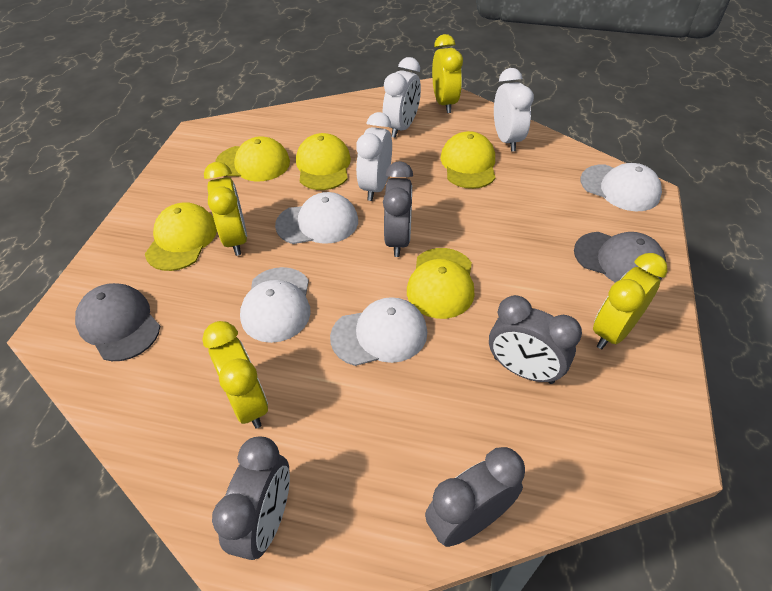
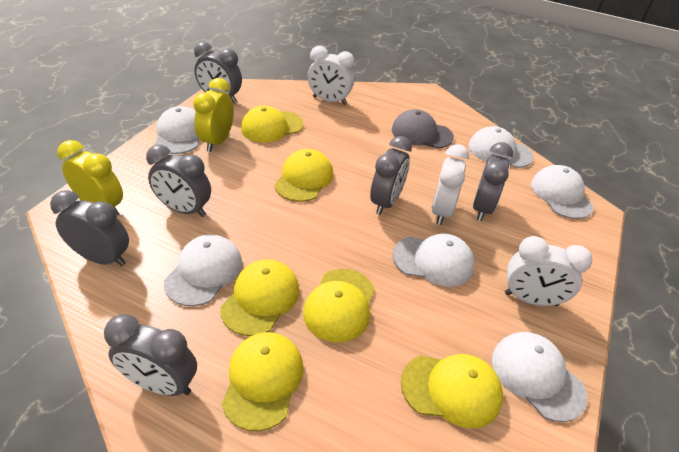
grey cap: [75,283,160,361] [574,232,666,283] = 2 -> [392,109,454,148] = 1
grey clock: [212,436,290,560] [383,161,413,257] [425,447,525,547] [489,295,582,384] = 4 -> [50,190,129,266] [104,314,197,396] [146,145,211,217] [194,42,242,104] [370,136,412,215] [473,142,513,221] = 6
white cap: [240,267,311,343] [275,192,358,244] [330,297,427,366] [580,163,662,211] = 4 -> [155,106,199,154] [164,234,242,306] [393,234,475,287] [469,126,533,168] [492,332,587,422] [531,165,594,219] = 6
yellow cap: [145,202,217,271] [215,136,290,182] [296,133,351,190] [407,248,475,319] [441,131,496,189] = 5 -> [220,259,300,336] [222,332,304,431] [241,106,303,143] [274,149,333,202] [303,269,375,343] [401,354,503,428] = 6
yellow clock: [202,321,268,428] [204,162,247,256] [432,34,463,113] [593,253,667,349] = 4 -> [58,140,123,216] [193,78,234,152] = 2

